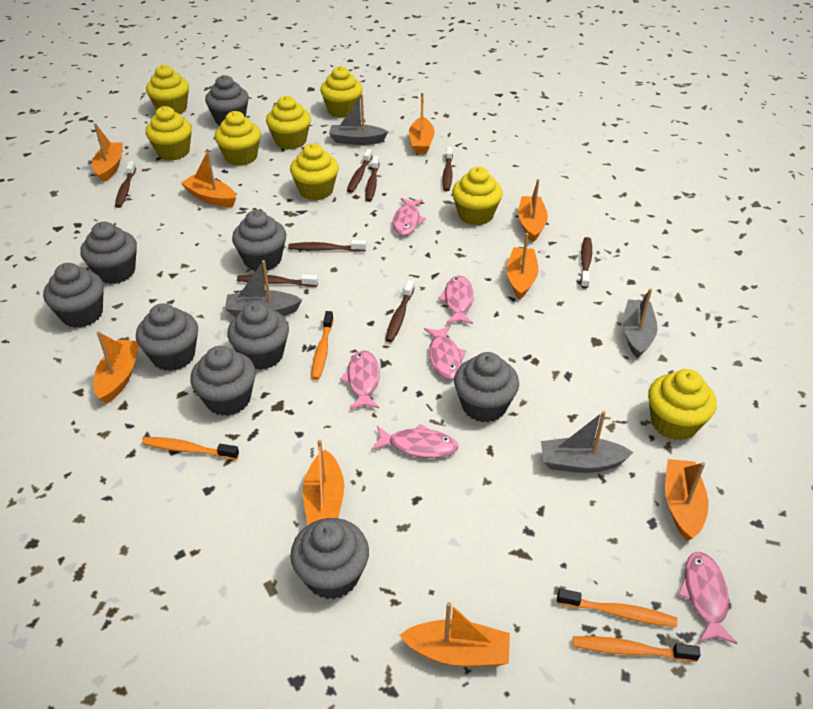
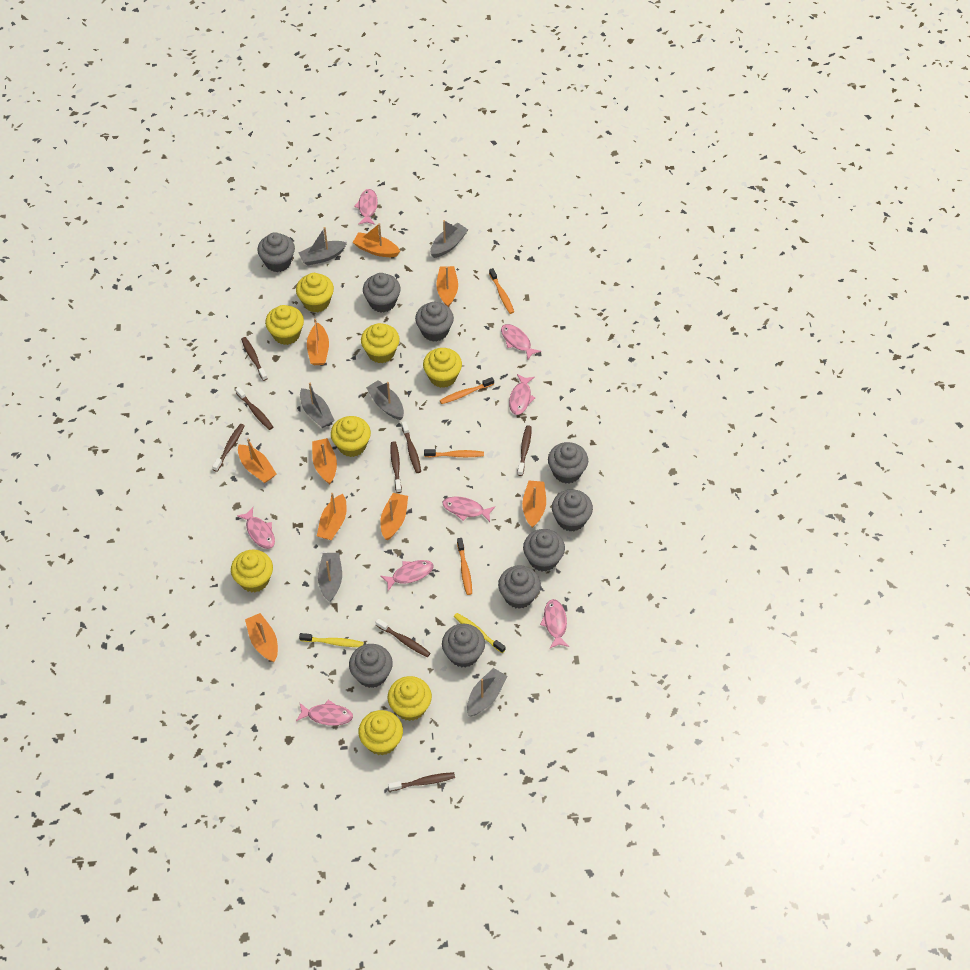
grey boat: [225,260,302,317] [329,94,388,145] [541,411,634,473] [622,288,658,358] = 4 -> [299,227,347,266] [300,383,335,428] [318,553,342,602] [366,380,404,420] [430,220,468,258] [467,668,507,717] = 6
pink fish: [340,350,380,409] [371,424,459,458] [392,198,426,235] [424,326,466,380] [438,275,474,324] [678,552,738,644] = 6 -> [237,507,275,549] [296,700,353,726] [354,189,378,225] [381,560,434,591] [443,497,495,522] [501,324,541,361] [509,374,535,415] [540,599,569,649] = 8
yellow toothbrush: none = 0 -> [299,633,364,647] [454,613,506,653] = 2

